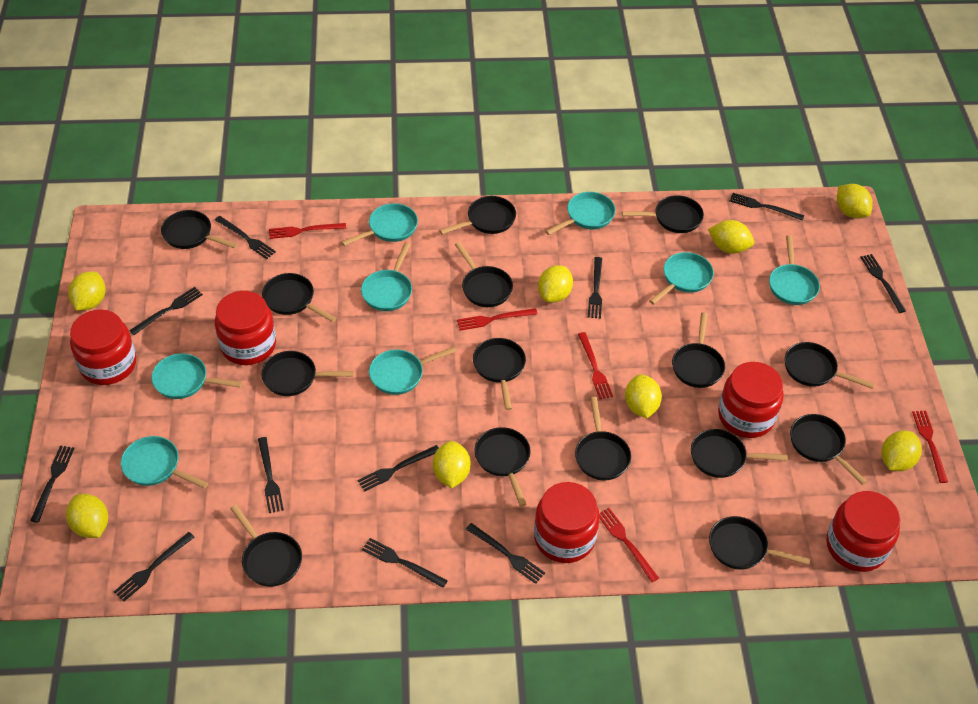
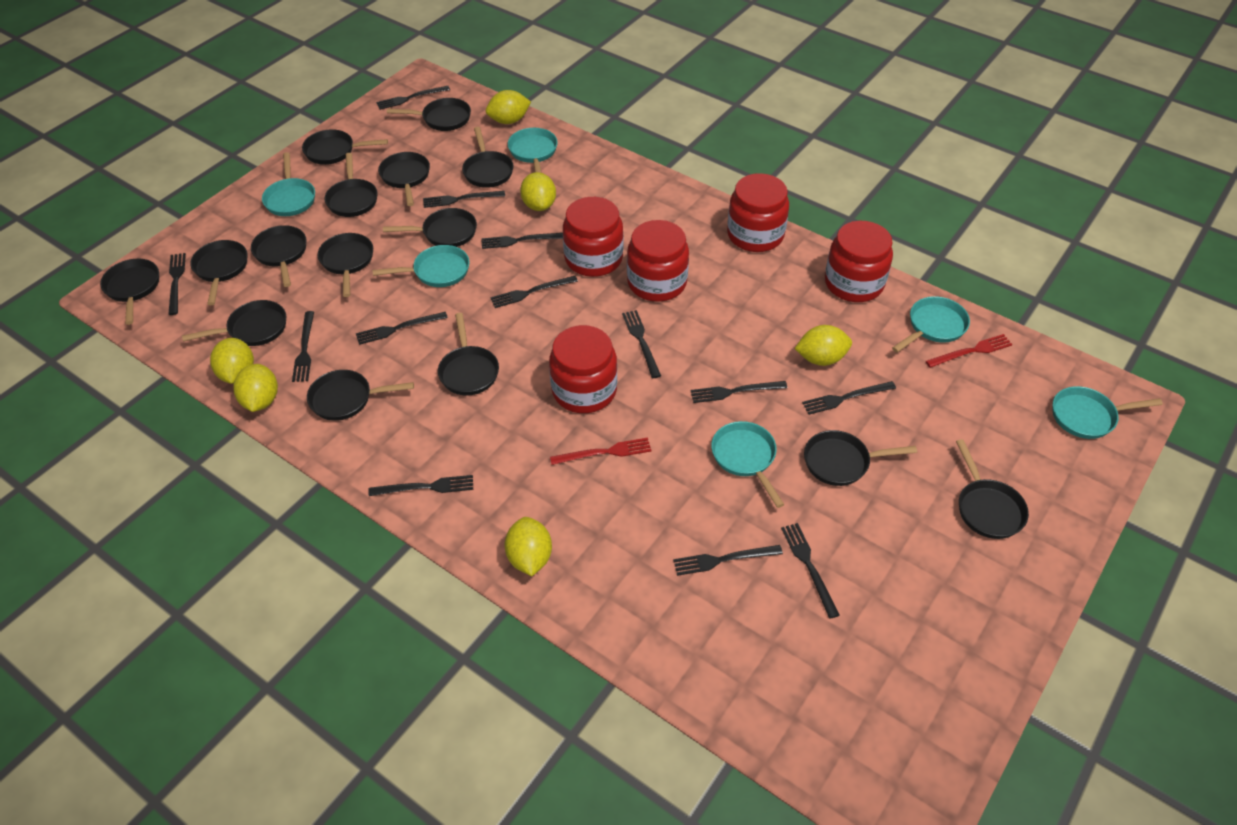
black fork: [30,445,74,523] [114,532,194,602] [129,287,203,335] [215,216,276,259] [258,437,284,513] [358,445,439,492] [362,538,448,588] [466,523,545,584] [588,257,602,319] [729,193,804,221] [860,254,906,313] = 11 -> [168,253,186,315] [292,311,314,382] [356,312,448,345] [368,475,473,496] [376,86,450,110] [423,191,505,208] [481,233,563,249] [490,276,578,308] [622,310,661,378] [673,545,783,576] [690,381,787,403] [781,523,840,619] [802,381,896,415] = 13
red fork: [269,223,346,239] [457,308,537,331] [578,332,613,399] [599,508,659,582] [912,411,948,483] = 5 -> [550,438,651,465] [926,334,1013,368] = 2
turquoise pan: [121,436,208,488] [151,353,242,399] [341,203,418,246] [361,242,412,311] [369,346,457,395] [545,192,615,235] [649,252,714,305] [769,235,820,305] = 8 -> [262,152,315,216] [372,245,470,287] [508,128,558,173] [711,421,785,508] [892,296,970,352] [1053,386,1163,439] = 6
yellow lemon: [66,494,108,538] [68,271,105,311] [433,441,471,488] [538,265,573,303] [625,374,662,418] [708,220,754,254] [837,184,873,218] [882,431,922,471] = 8 -> [210,338,254,384] [233,364,278,412] [486,90,531,124] [504,517,552,576] [520,172,556,211] [795,325,852,366] = 6

